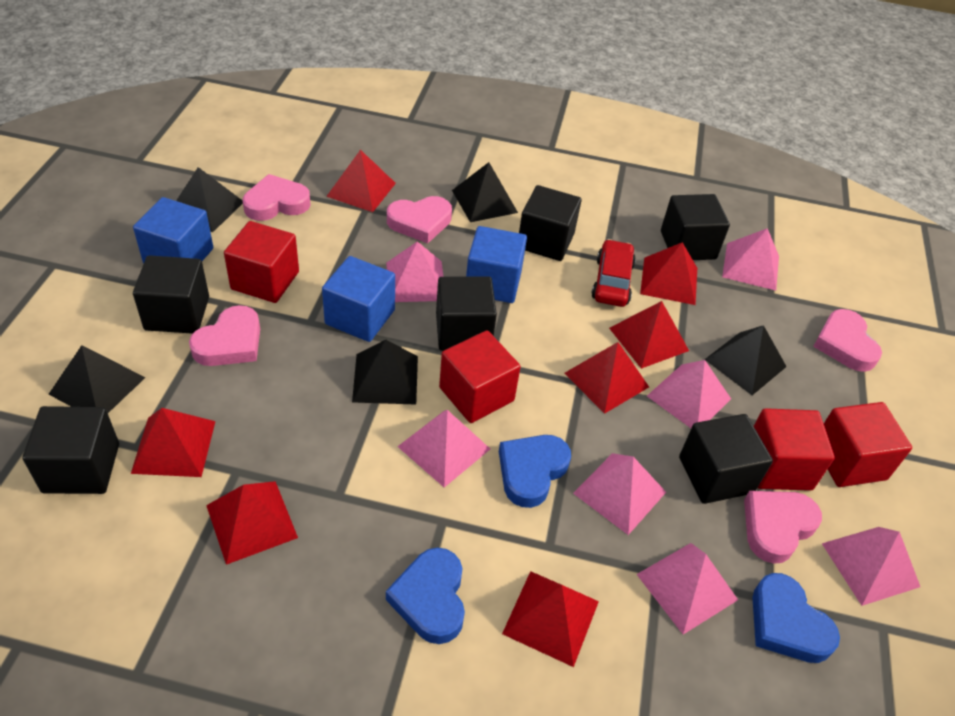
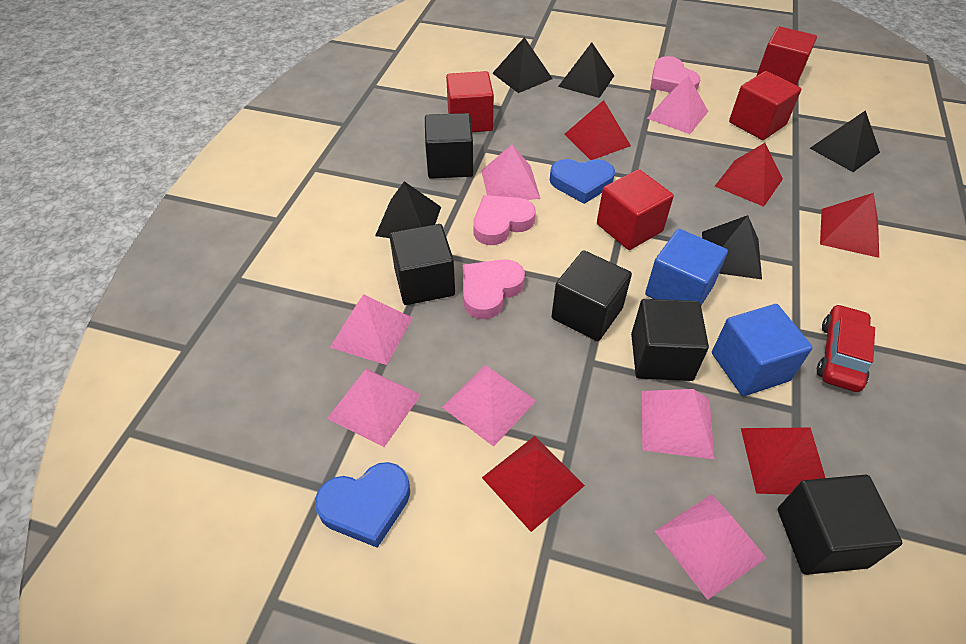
black cube: [22,406,119,494] [133,255,209,334] [436,276,497,351] [519,185,582,261] [661,194,730,260] [679,414,773,504] = 6 -> [389,224,455,305] [425,113,473,179] [552,250,632,341] [631,299,709,381] [778,475,902,575] = 5
blue cube: [133,197,213,264] [322,256,395,342] [466,226,527,303] = 3 -> [645,229,728,305] [712,304,813,396] = 2
blue heart: [386,548,465,644] [499,435,571,508] [752,573,840,663] = 3 -> [315,462,410,548] [550,159,615,204] = 2
pink heart: [189,305,260,366] [243,174,311,221] [387,196,452,243] [744,491,822,564] [813,309,882,372] = 5 -> [463,259,525,319] [473,195,536,245] [651,56,700,93] = 3
red pyramid: [131,408,215,477] [206,481,298,565] [326,150,396,212] [502,571,599,667] [564,342,649,414] [609,301,689,369] [640,242,697,305] = 7 -> [482,436,585,532] [564,100,631,160] [715,143,783,207] [741,427,825,495] [820,193,879,258] = 5

